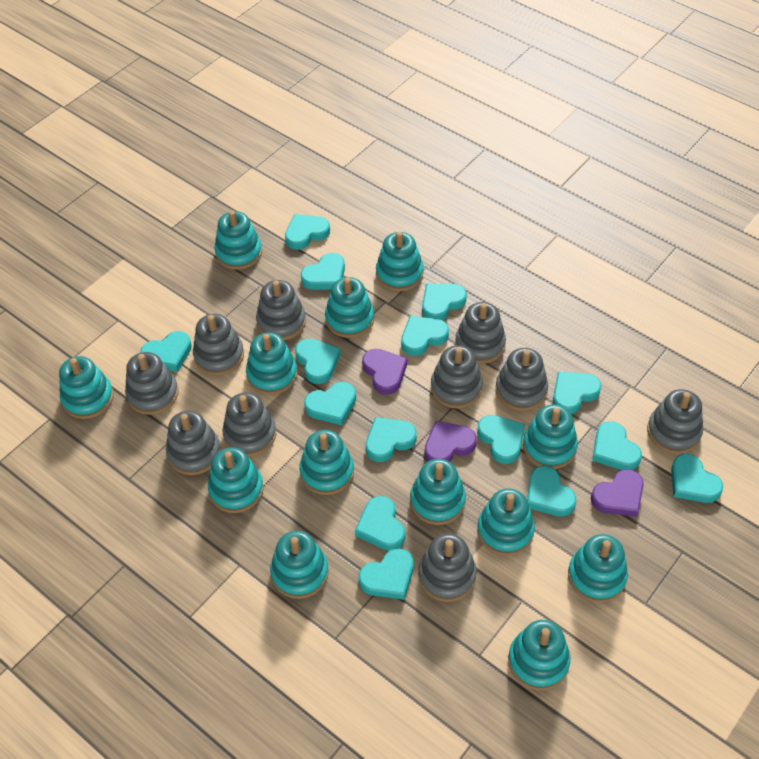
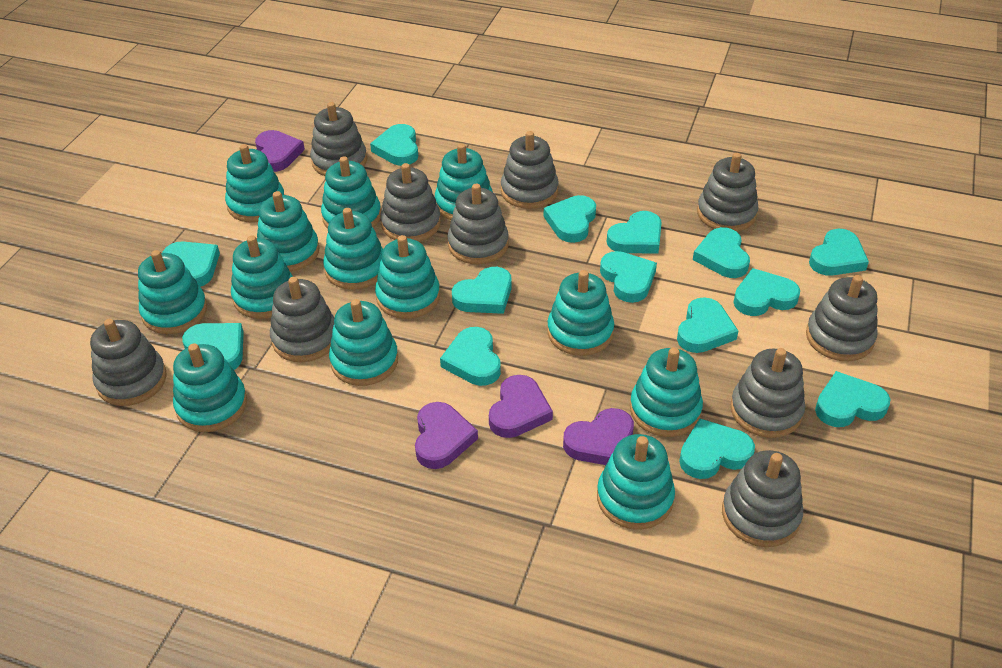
purple heart: [362,349,408,395] [425,421,477,462] [591,469,644,517] = 3 -> [255,130,305,172] [415,402,478,469] [489,375,553,438] [563,408,634,465] = 4
turquoise heart: [140,331,192,372] [285,214,330,250] [295,339,340,384] [301,253,345,290] [304,382,356,425] [355,496,405,551] [359,548,414,600] [365,417,416,462] [401,316,449,356] [422,284,467,320] [477,415,525,464] [527,466,576,517] [553,372,601,414] [592,421,642,470] [671,454,723,503] = 15 -> [162,241,220,287] [182,323,244,370] [370,124,418,166] [440,327,501,386] [452,267,512,314] [544,195,596,243] [600,251,657,303] [607,211,662,253] [677,297,738,353] [679,418,755,479] [693,227,750,278] [733,268,800,316] [809,229,869,276] [815,371,891,427] = 14

